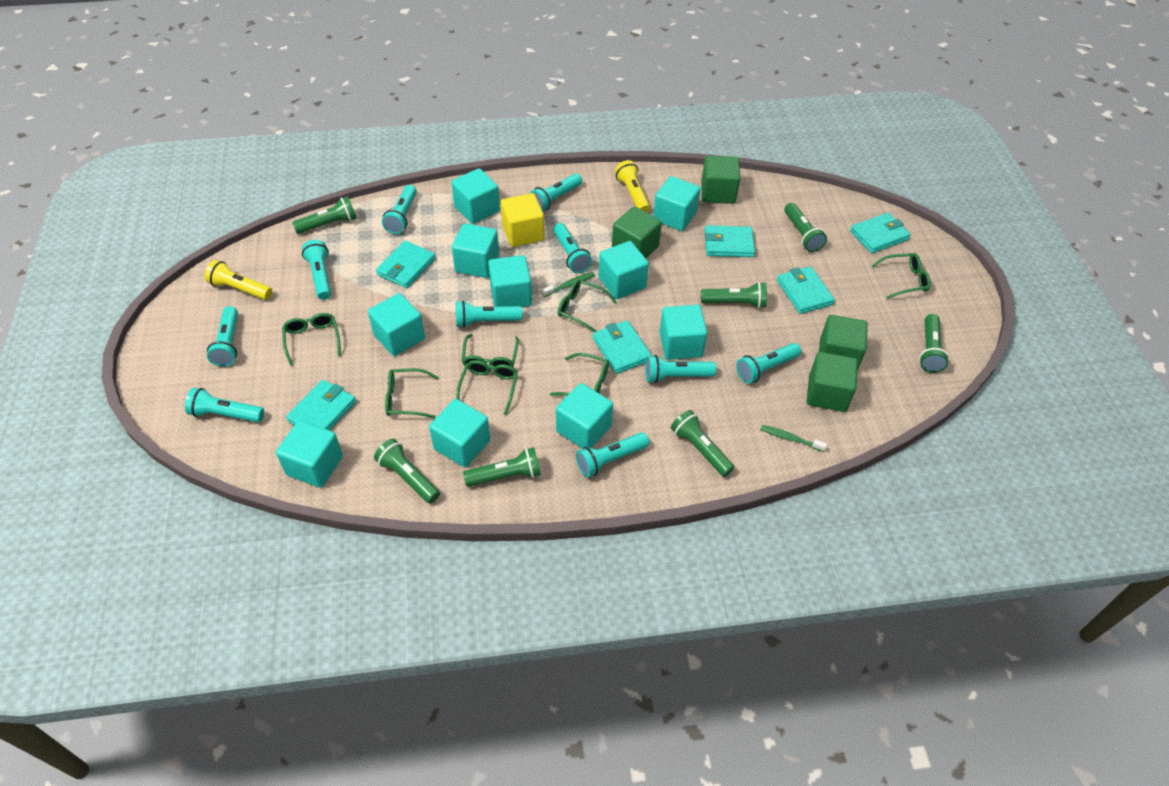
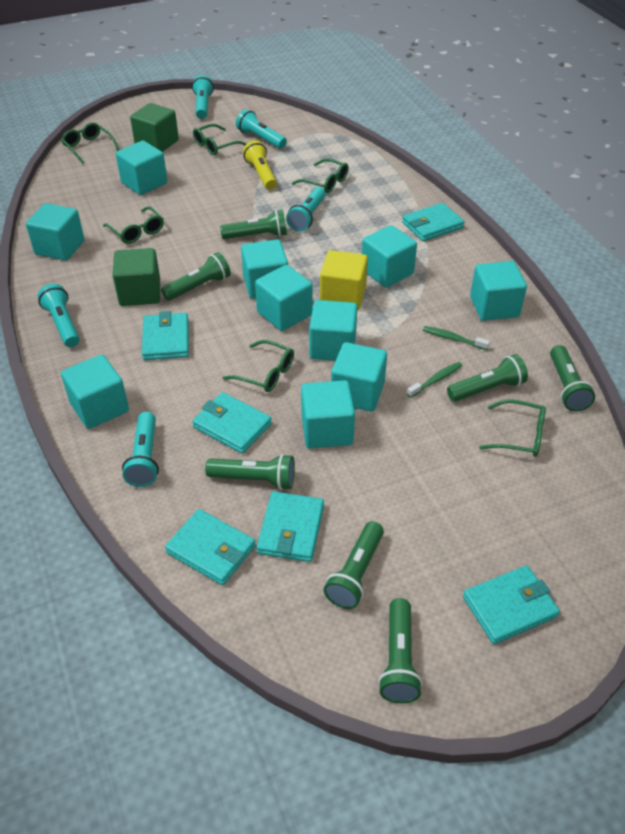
green cube: [612,206,662,258] [701,155,740,204] [807,352,858,412] [819,315,868,371] = 4 -> [113,248,160,306] [130,103,179,152] = 2
green glasses: [282,313,341,366] [385,368,439,419] [456,360,518,415] [461,334,519,369] [550,353,609,396] [558,279,617,332] [872,253,931,299] = 7 -> [61,122,119,164] [103,206,164,244] [193,124,246,155] [222,340,294,392] [292,158,349,193] [479,399,546,457] = 6
turquoise flashlight: [185,388,264,422] [207,306,238,367] [302,240,331,300] [382,185,417,234] [456,300,523,328] [530,173,582,211] [553,223,592,273] [576,432,649,478] [645,355,716,383] [736,343,801,384] = 10 -> [38,284,80,347] [122,412,159,487] [192,75,214,119] [236,109,287,149] [286,187,326,232] = 5
yellow flashlight: [205,260,272,300] [615,160,650,213] = 2 -> [243,140,277,190] = 1

